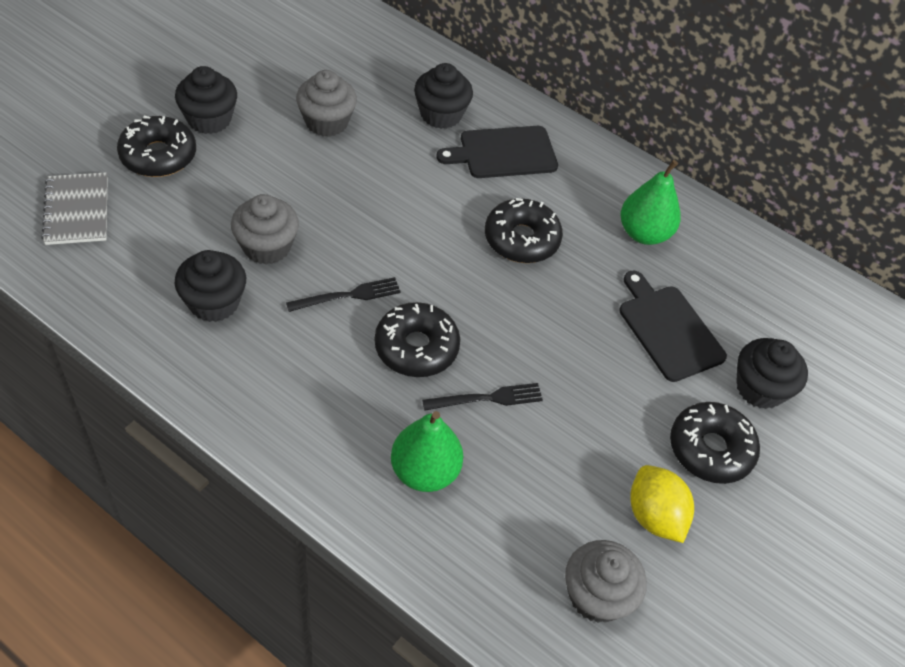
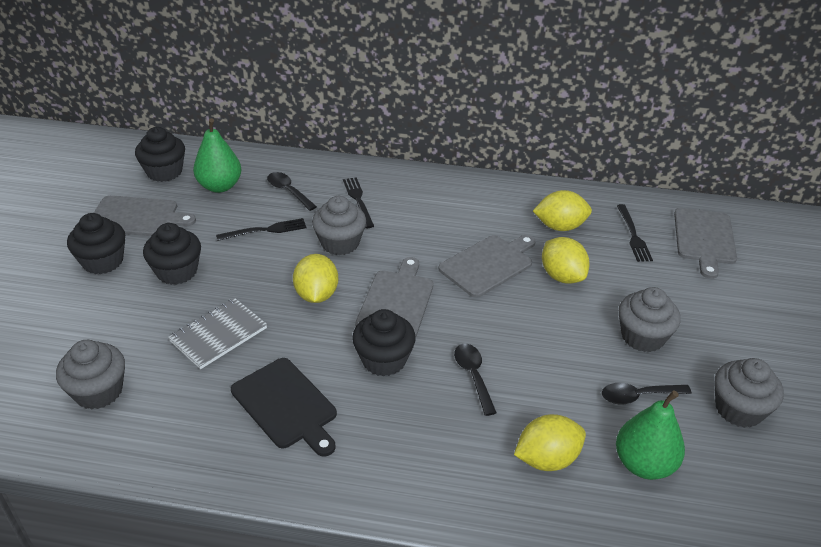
black cutting board: [436,126,558,178] [619,270,727,382] = 2 -> [231,358,337,457] = 1
black donut: [117,116,196,177] [375,302,460,377] [485,198,563,263] [670,402,760,484] = 4 -> none = 0
black fork: [286,277,401,312] [422,383,543,411] = 2 -> [216,218,306,241] [343,177,374,228] [617,204,653,262] = 3
black spoon: none = 0 -> [267,172,317,211] [454,344,497,416] [602,383,692,404] = 3
grey cupcake: [231,194,299,265] [296,70,357,137] [565,540,647,623] = 3 -> [56,340,125,410] [312,196,366,255] [619,287,681,352] [714,358,784,428] = 4
grey cutting board: none = 0 -> [94,195,196,236] [355,257,433,336] [438,235,536,298] [674,208,737,279] = 4
yellow lemon: [630,465,694,543] = 1 -> [293,254,338,303] [514,414,586,471] [533,190,592,231] [542,237,590,284] = 4

